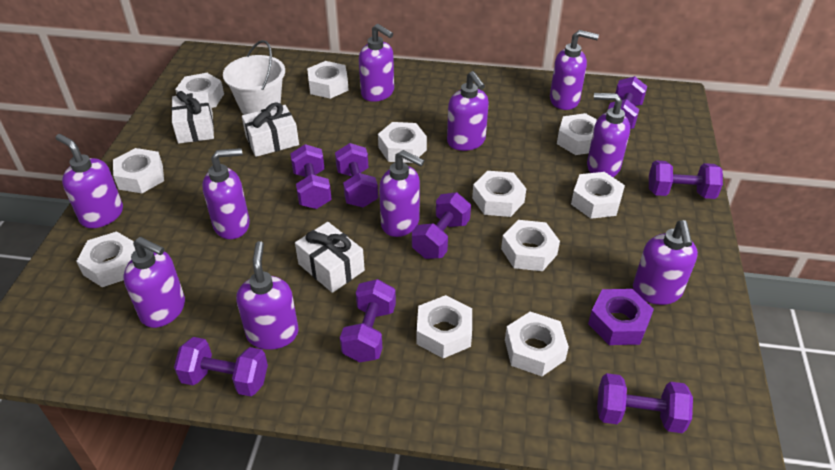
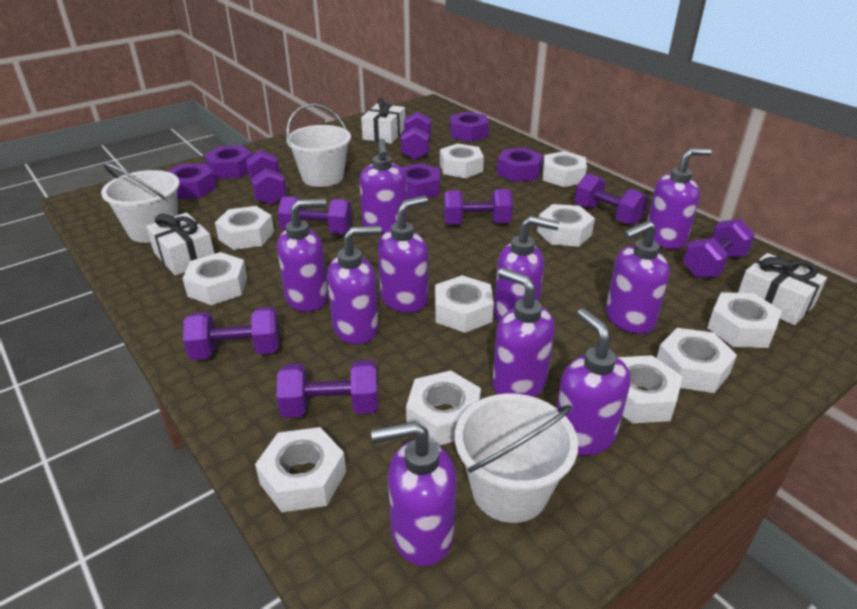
purple nut: [588,289,654,345] = 1 -> [167,163,217,199] [204,145,252,179] [401,163,440,199] [450,112,489,142] [497,148,543,182] = 5
white bucket: [223,40,285,115] = 1 -> [101,163,180,243] [286,104,351,187] [455,394,578,523] = 3

